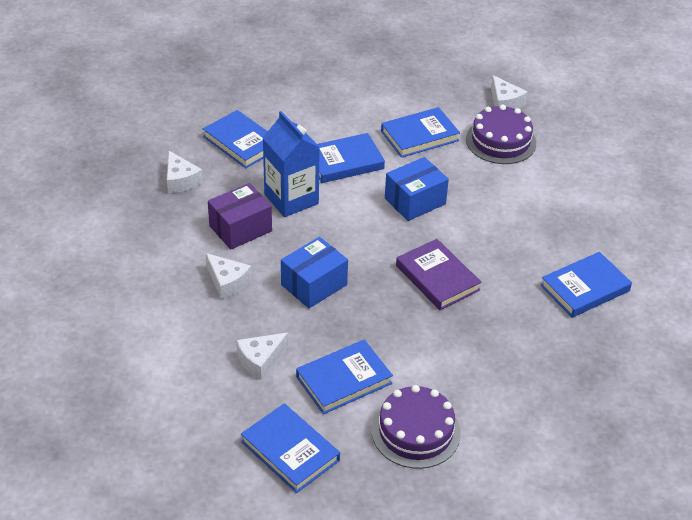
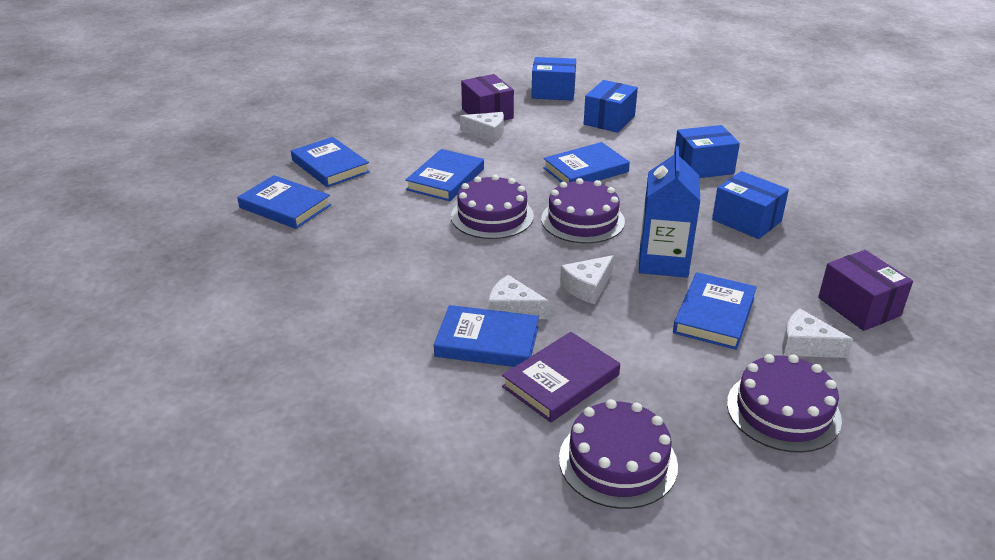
blue box: [281,237,348,308] [385,157,449,221] = 2 -> [531,57,576,101] [584,80,638,133] [674,125,740,178] [712,171,789,239] = 4
purple box: [208,183,272,250] = 1 -> [461,74,514,120] [818,250,913,331] = 2
purple cake: [372,385,461,469] [466,105,536,164] = 2 -> [451,174,534,239] [541,178,625,243] [559,399,678,509] [727,354,842,453] = 4

